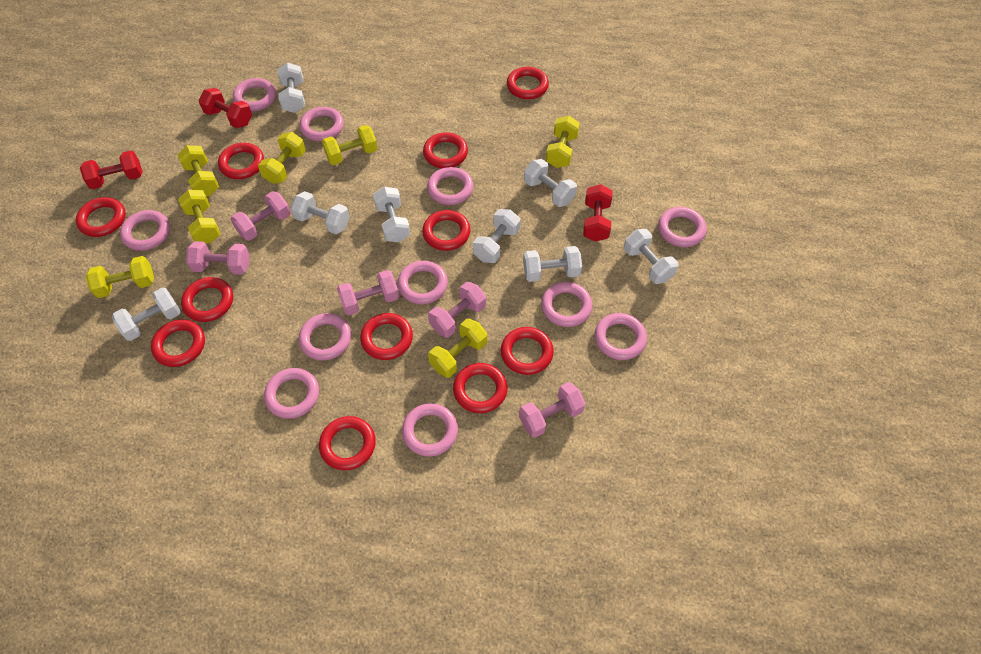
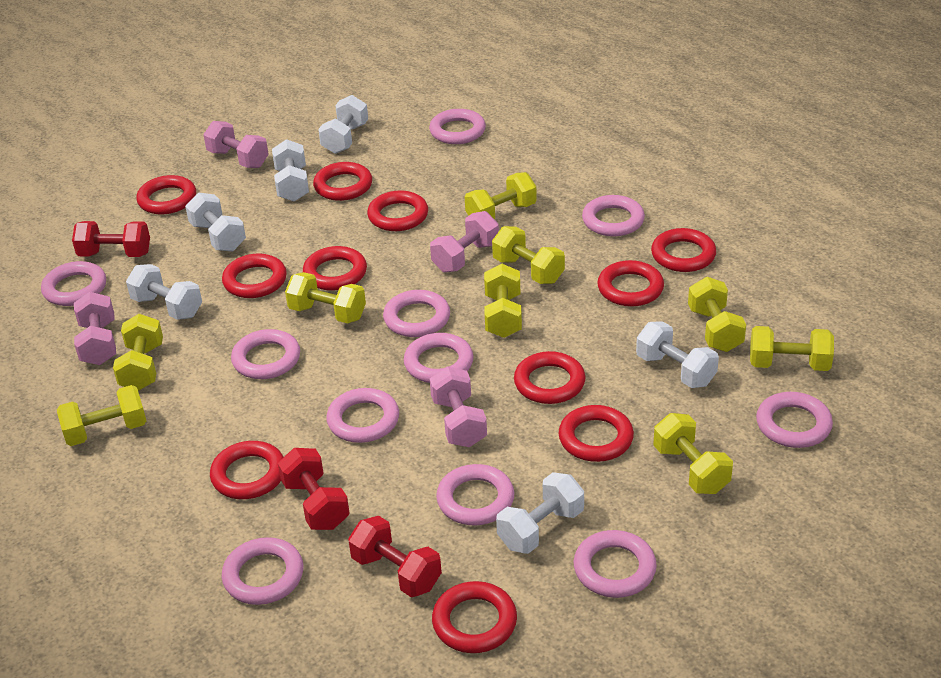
pink dumbbell: [186,241,250,275] [231,191,291,241] [337,270,399,315] [428,282,486,338] [519,382,585,438] = 5 -> [74,292,116,365] [203,121,269,168] [430,211,499,273] [430,366,487,447] = 4
white dumbbell: [112,288,181,341] [277,63,305,113] [291,191,350,234] [373,187,410,242] [473,209,520,263] [523,246,582,282] [524,159,577,207] [624,229,678,284] = 8 -> [126,264,202,320] [185,192,246,252] [272,139,309,202] [318,95,368,154] [496,472,584,554] [636,321,719,388] = 6
yellow dumbbell: [86,256,154,298] [177,145,219,196] [178,190,221,243] [258,132,306,184] [322,125,378,165] [428,319,487,378] [546,116,580,168] = 7 -> [57,385,146,446] [113,314,163,391] [285,272,366,323] [465,172,537,219] [484,264,522,338] [492,226,565,284] [653,413,733,494] [688,277,746,352] [750,326,834,371] = 9

